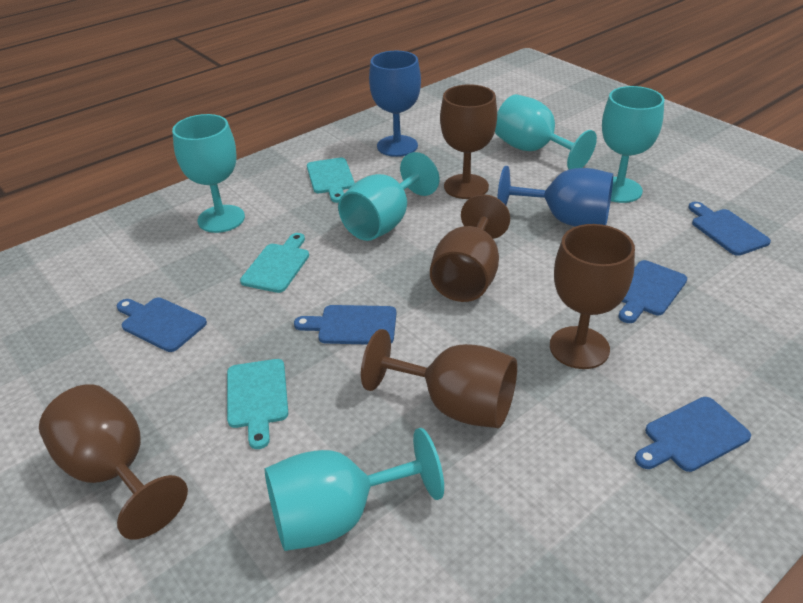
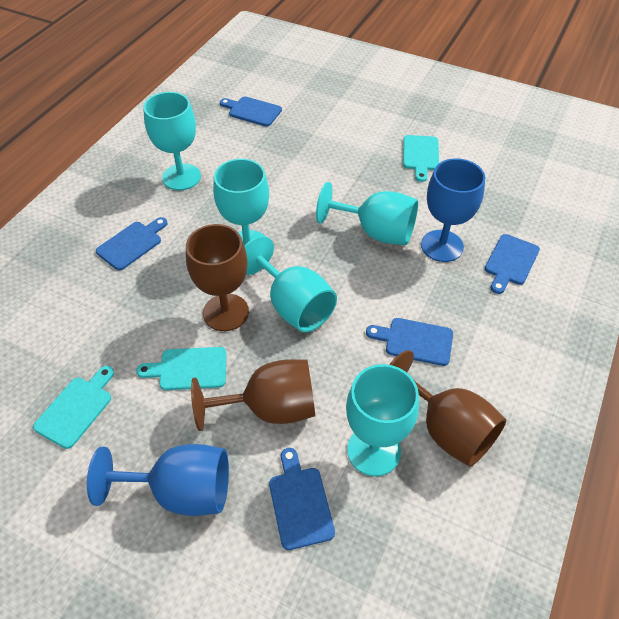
brown goblet: [39,384,188,540] [361,329,517,428] [430,194,510,302] [440,84,497,199] [550,224,635,369] = 5 -> [186,224,249,331] [191,359,315,431] [389,350,506,467] = 3

